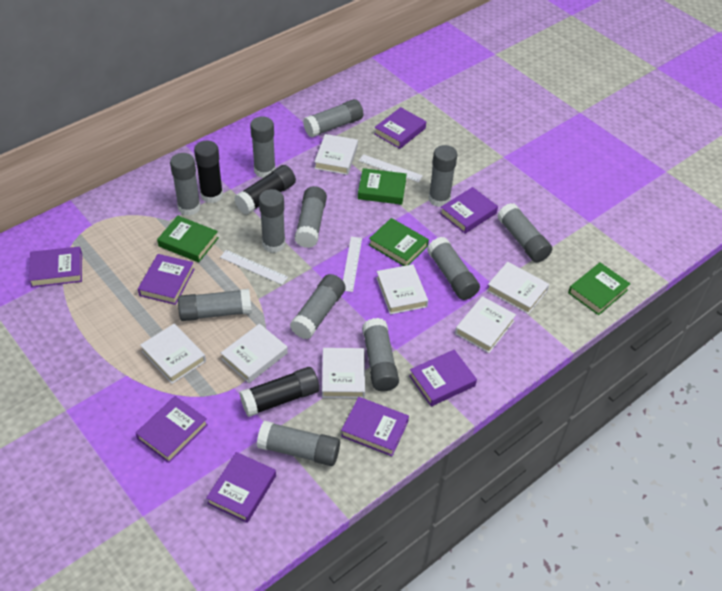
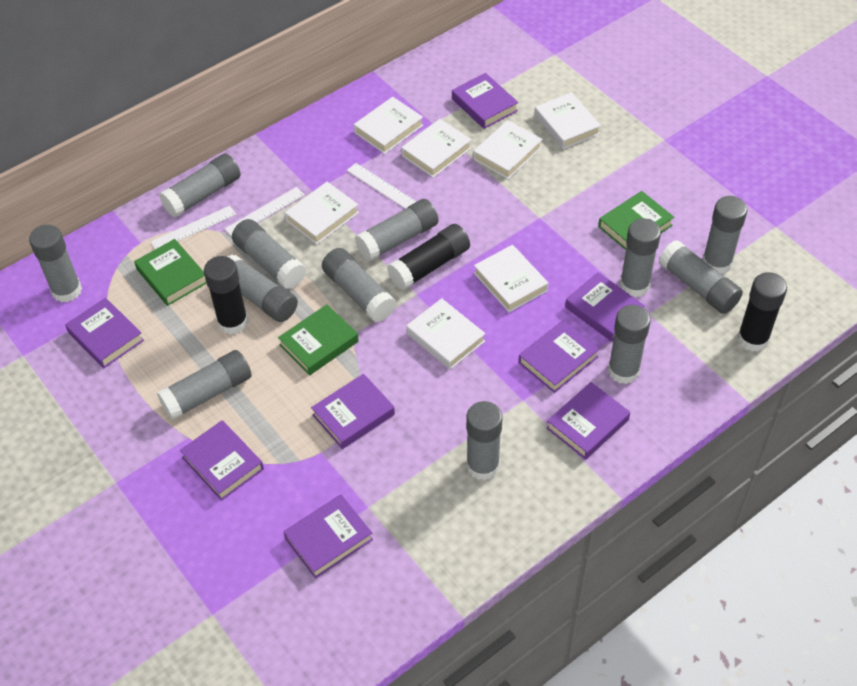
green book: [157,216,218,262] [358,168,407,205] [369,218,429,266] [568,262,631,315] = 4 -> [134,239,207,306] [278,304,359,375] [598,191,674,250] = 3

